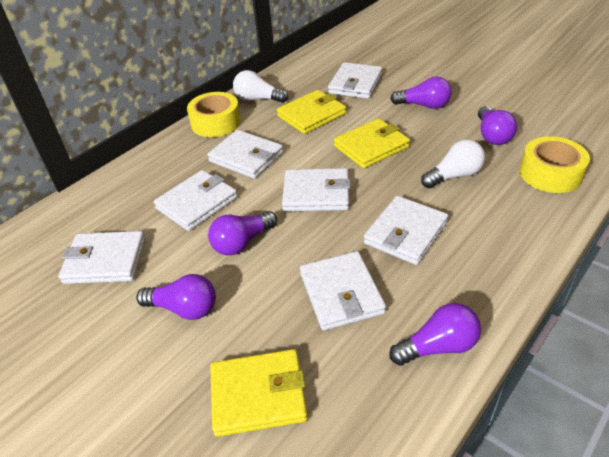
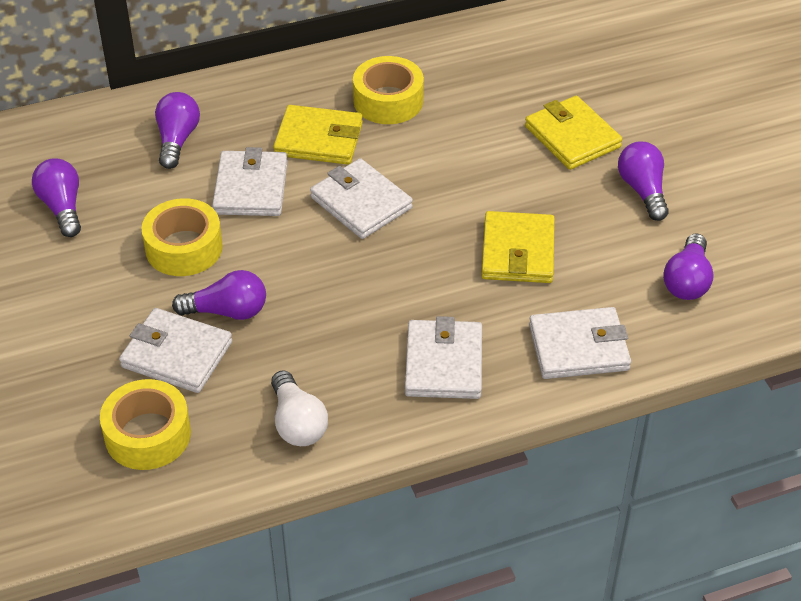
white light bulb: [233,70,288,103] [421,139,485,188] = 2 -> [271,370,328,446] = 1
white wallet: [58,231,145,284] [154,170,237,231] [207,130,283,179] [282,168,351,211] [300,251,386,330] [328,62,382,99] [364,196,448,265] = 7 -> [119,308,232,393] [212,147,288,216] [310,158,413,239] [405,316,482,399] [529,307,631,379] = 5
yellow tape: [187,92,241,137] [520,136,590,193] = 2 -> [100,379,191,470] [141,198,223,276] [353,56,424,124] = 3

